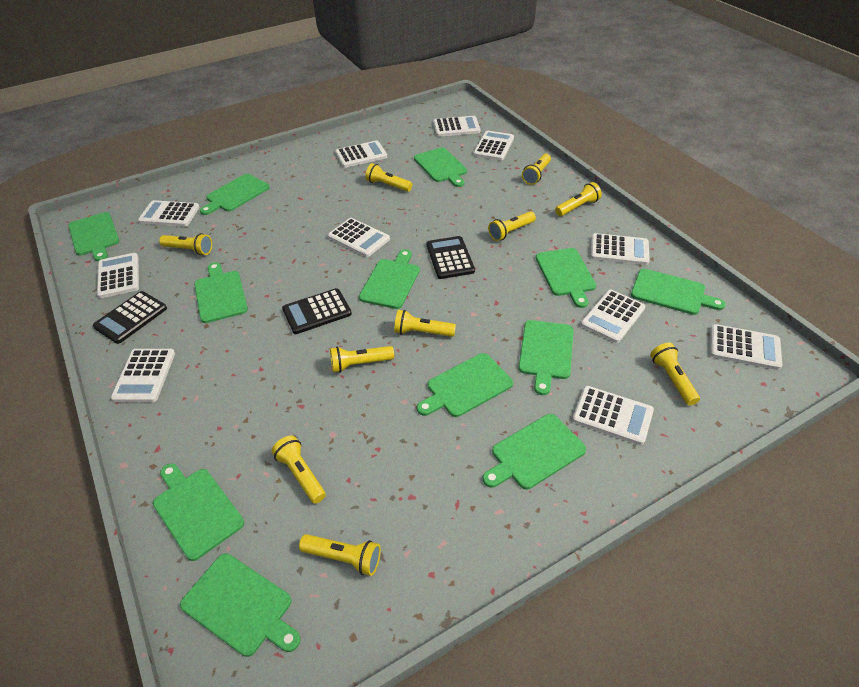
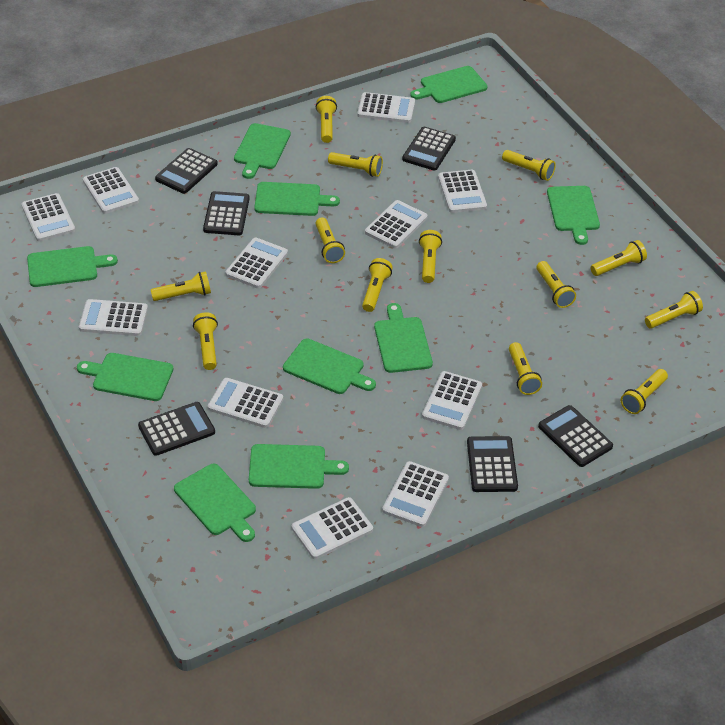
black calculator: [93,291,167,344] [282,288,352,334] [427,236,475,279] = 3 -> [138,402,215,456] [155,148,218,194] [203,191,250,235] [402,127,456,171] [467,436,518,492] [538,405,613,467] = 6
green cutting board: [68,212,119,262] [153,463,244,561] [180,553,301,657] [194,262,248,323] [200,174,270,215] [359,249,420,309] [414,147,467,187] [417,353,513,417] [483,414,586,489] [519,320,574,395] [536,248,596,308] [631,269,726,315] = 12 -> [27,246,118,287] [77,353,173,401] [174,464,256,542] [234,123,291,179] [249,444,349,489] [254,182,340,216] [283,339,376,394] [374,303,433,373] [410,66,488,103] [547,186,600,245] = 10
yellow flashlight: [159,233,212,255] [272,436,326,504] [299,534,381,576] [330,346,394,373] [365,163,412,192] [394,310,456,337] [488,211,536,241] [522,154,551,185] [555,182,602,216] [650,343,700,405] = 10 -> [151,271,211,301] [193,312,218,370] [315,217,345,263] [316,96,337,143] [328,152,383,177] [362,258,393,312] [419,230,442,283] [502,150,556,181] [509,342,542,395] [536,261,576,308] [591,240,647,276] [621,369,668,414] [645,291,703,329] = 13

